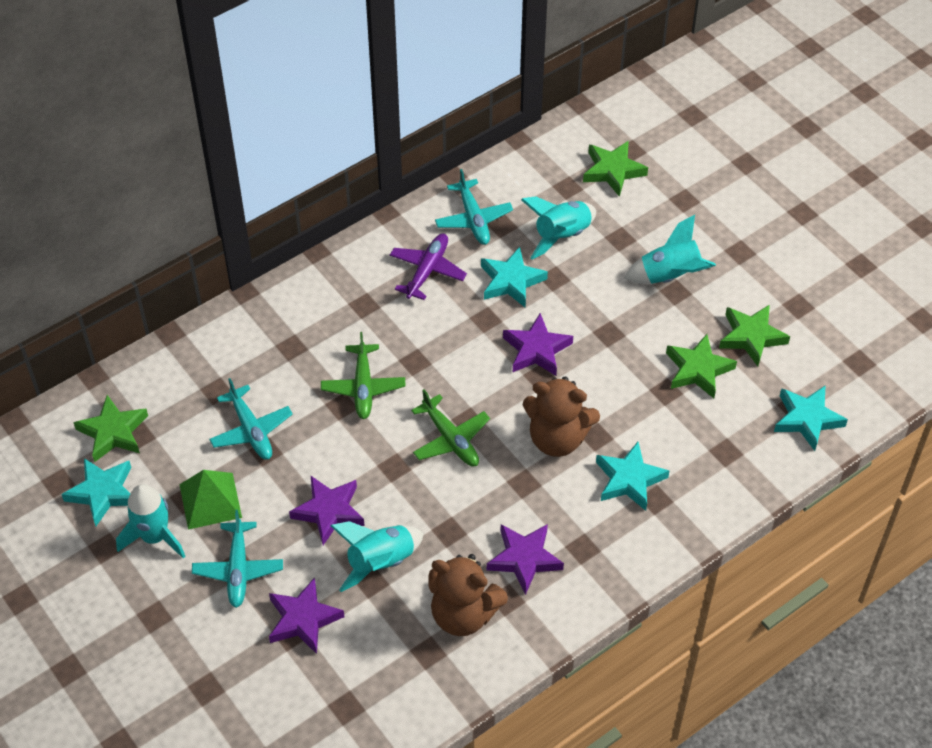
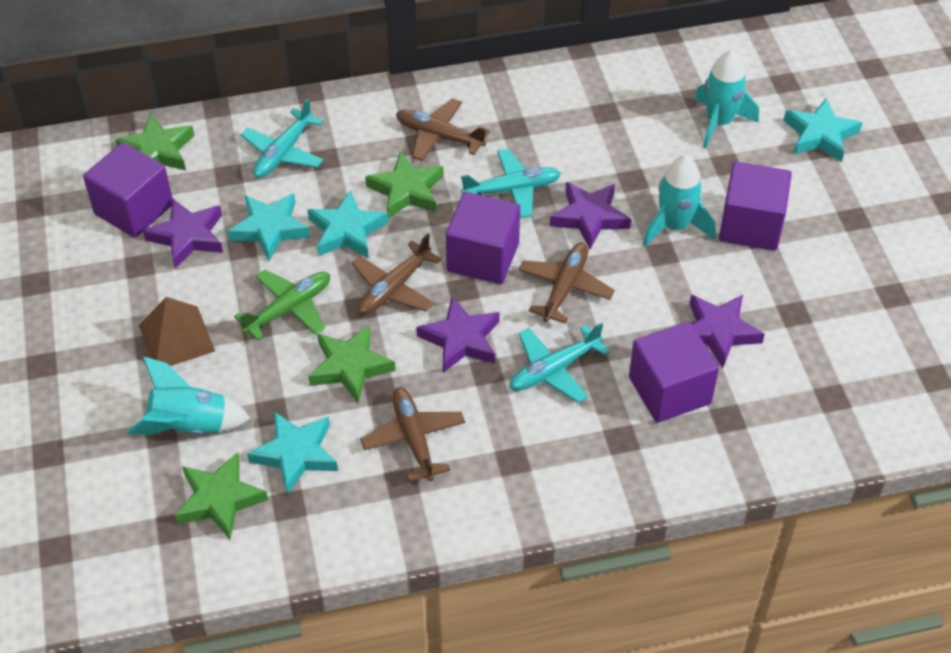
brown plane: none = 0 -> [352,233,441,315] [361,387,465,482] [396,98,490,161] [519,243,615,324] = 4
brown pyramid: none = 0 -> [139,297,215,366] = 1
brown teddy bear: [428,554,508,636] [523,377,600,457] = 2 -> none = 0
green plane: [321,332,406,419] [411,389,490,466] = 2 -> [234,270,330,341] = 1
green pyramid: [179,470,242,530] = 1 -> none = 0
purple cube: none = 0 -> [83,142,173,238] [446,192,520,284] [629,321,719,423] [719,162,792,251] = 4
purple plane: [390,234,467,300] = 1 -> none = 0
turquoise rocket: [116,484,185,558] [331,521,424,592] [521,196,596,260] [625,215,716,284] = 4 -> [127,357,250,435] [643,155,715,247] [694,50,759,148] = 3

